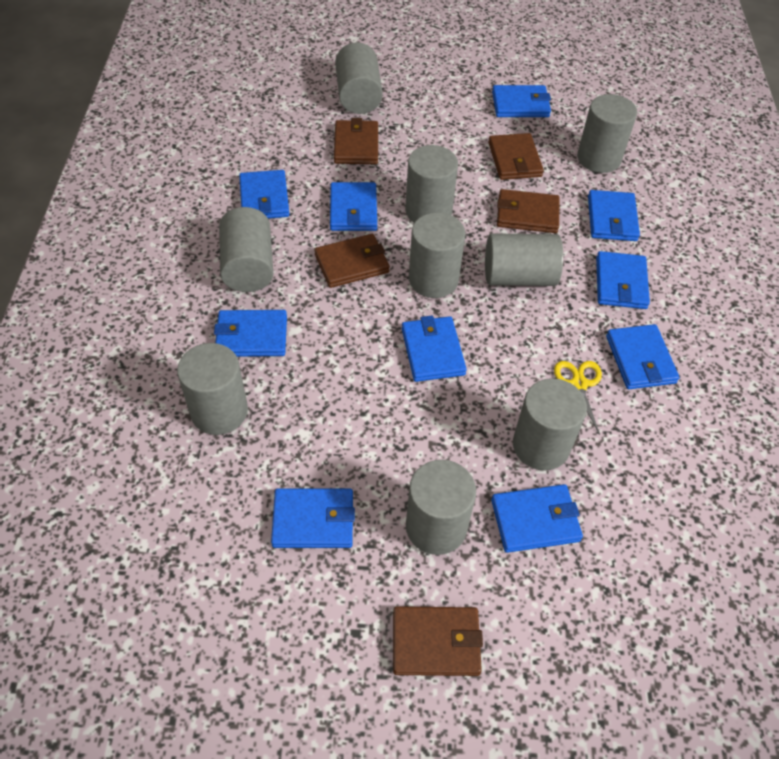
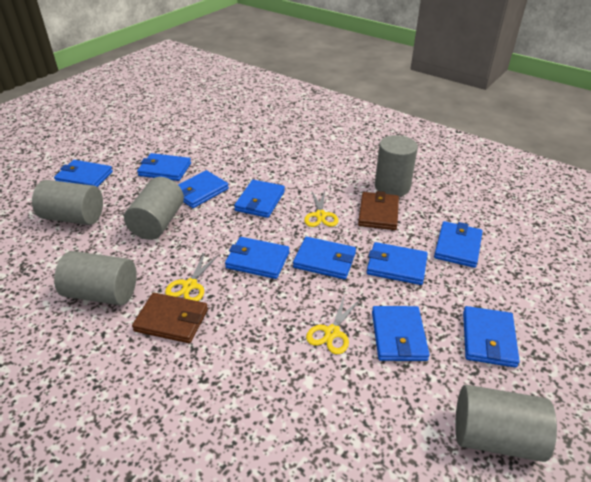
brown wallet: [314,234,390,288] [334,118,378,164] [393,606,483,676] [488,133,544,180] [497,189,560,233] = 5 -> [132,293,208,343] [358,191,399,230] = 2
grey cylinder: [177,343,248,435] [219,207,274,292] [335,42,383,114] [405,145,458,223] [406,460,476,555] [409,213,466,298] [485,233,563,286] [513,378,587,471] [577,94,637,173] = 9 -> [32,180,103,225] [54,251,137,305] [124,177,184,240] [375,135,418,196] [455,385,557,462] = 5
yellow scissors: [554,361,602,435] = 1 -> [165,252,218,301] [304,191,338,227] [306,294,360,354] = 3

